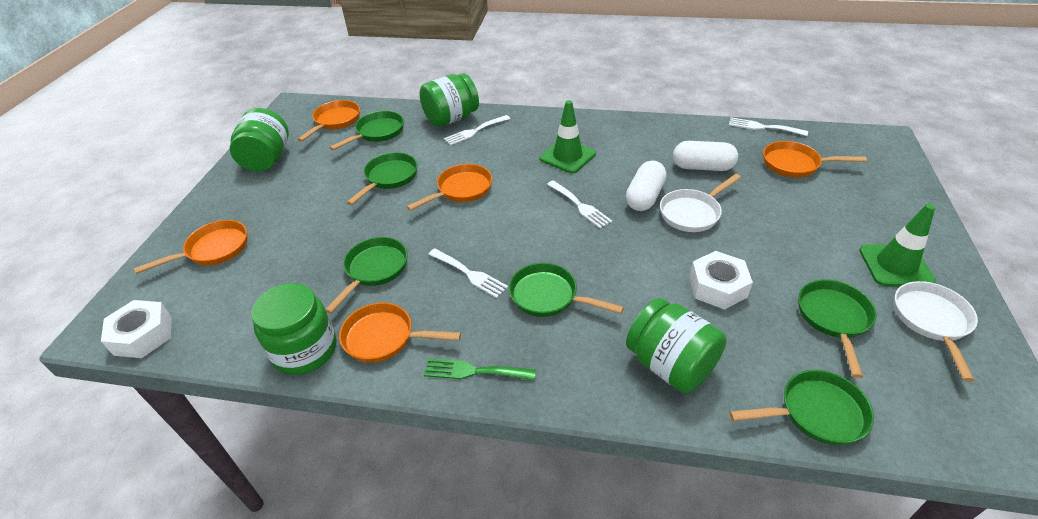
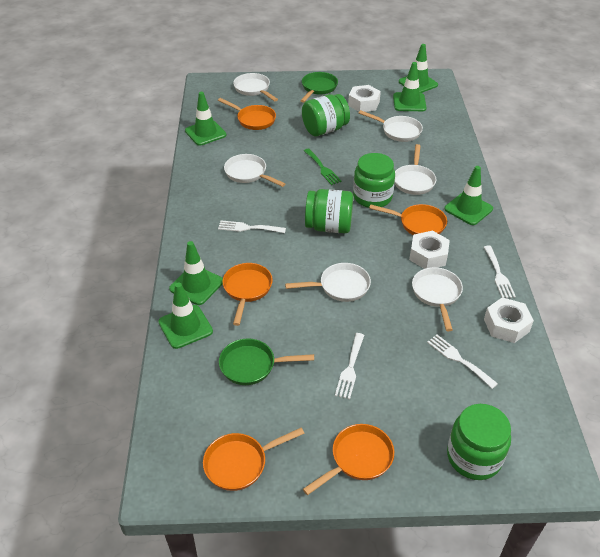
green pan: [325,237,408,314] [329,111,404,151] [346,152,418,205] [509,263,624,317] [729,370,874,445] [798,279,877,378] = 6 -> [219,338,314,385] [300,72,338,103] = 2
green traffic cone: [539,100,596,173] [859,204,936,287] = 2 -> [158,283,213,349] [169,241,223,305] [185,92,226,146] [393,62,427,111] [399,44,438,93] [444,166,493,225] = 6
white capsule: [626,161,667,211] [673,141,738,171] = 2 -> none = 0
white nut: [101,300,172,358] [689,251,753,310] = 2 -> [348,85,381,112] [409,231,450,269] [484,297,534,343] = 3
white pan: [660,174,741,232] [894,281,978,382] = 2 -> [224,154,285,187] [233,73,278,101] [285,263,371,302] [359,110,423,142] [395,144,436,195] [412,267,463,331] = 6

